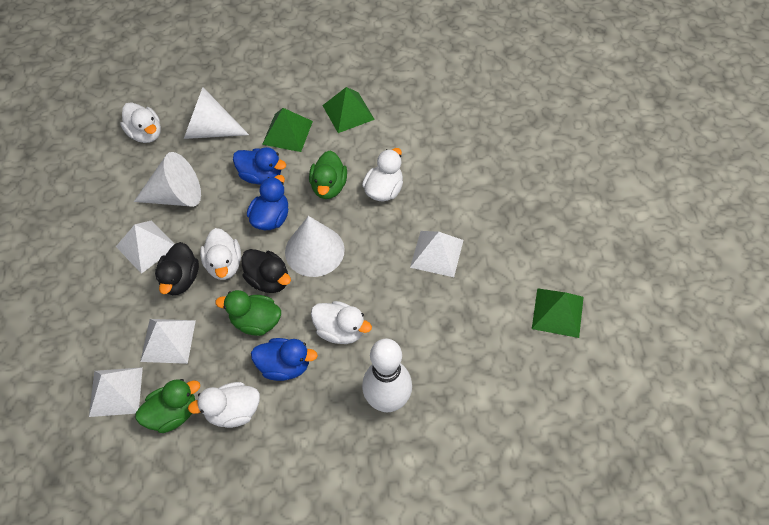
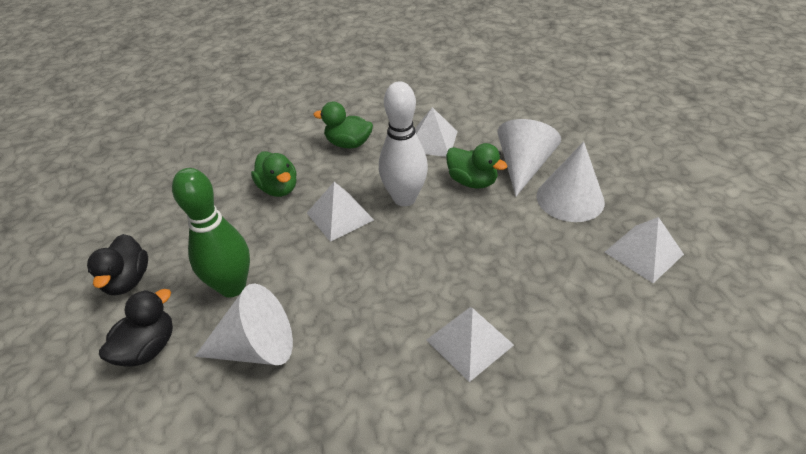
blue duck: [233,147,286,185] [247,175,288,230] [251,338,318,381] = 3 -> none = 0
green bowling pin: none = 0 -> [172,168,250,297] = 1
green pyramid: [262,108,313,152] [322,87,375,133] [532,288,584,338] = 3 -> none = 0
white duck: [120,102,161,143] [188,382,260,428] [200,228,241,280] [311,301,372,344] [362,148,403,201] = 5 -> none = 0

